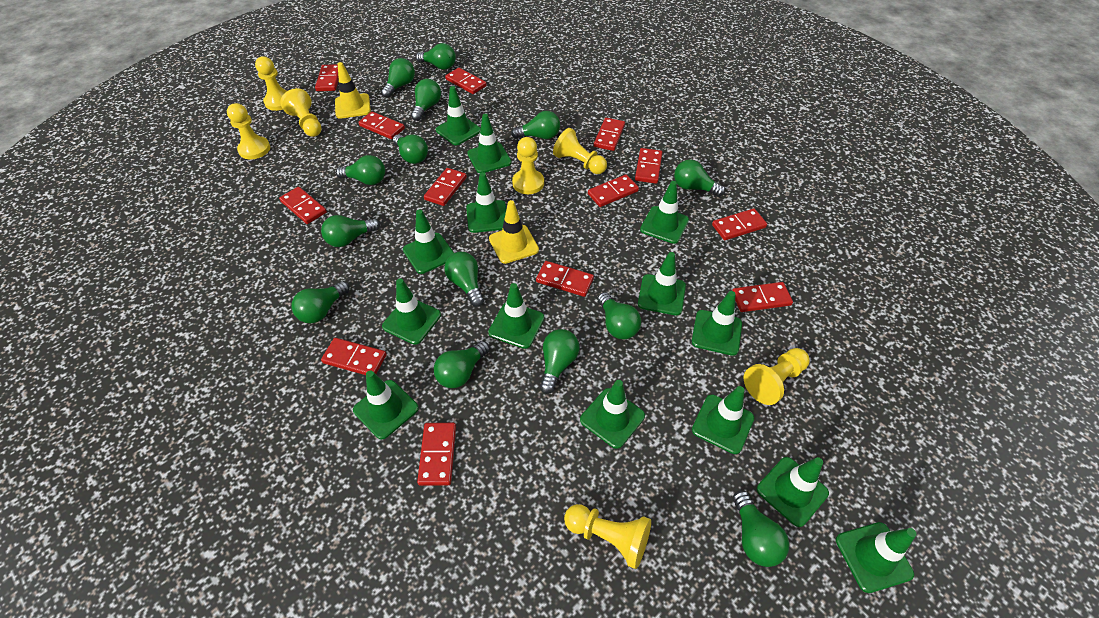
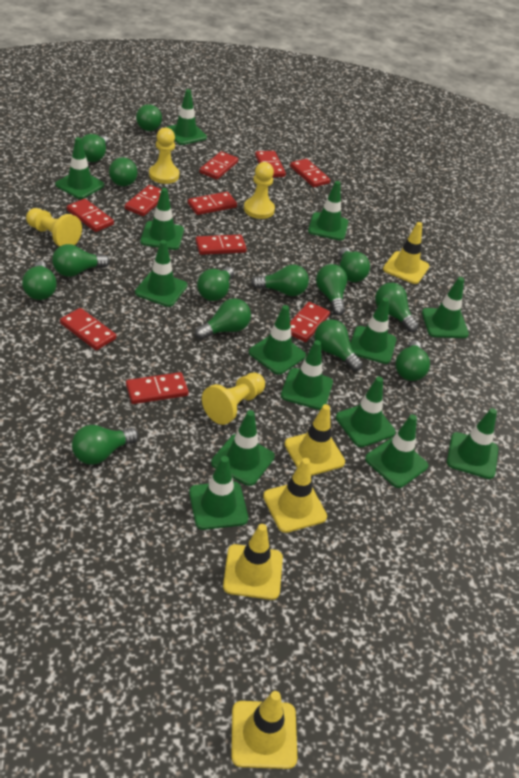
red domino: [279,187,327,224] [315,64,339,91] [321,338,387,375] [358,111,405,139] [417,423,456,486] [424,168,467,206] [445,68,487,94] [536,261,594,297] [588,175,639,207] [594,118,625,151] [635,148,662,184] [712,208,767,240] [732,282,793,312] = 13 -> [60,308,116,350] [67,199,114,232] [125,185,161,216] [126,372,189,404] [188,192,237,215] [195,235,247,255] [199,151,238,180] [255,151,286,178] [290,159,330,187] [290,302,330,342] = 10
yellow pawn: [227,103,270,159] [255,56,287,111] [280,88,322,137] [512,137,544,194] [553,128,607,174] [564,504,651,569] [744,348,810,405] = 7 -> [26,208,82,247] [149,127,179,184] [202,372,265,425] [244,162,275,219] = 4
yellow traffic cone: [335,62,371,119] [489,200,539,264] = 2 -> [223,524,283,600] [231,691,297,769] [263,458,327,533] [284,404,345,476] [383,222,429,284] = 5

